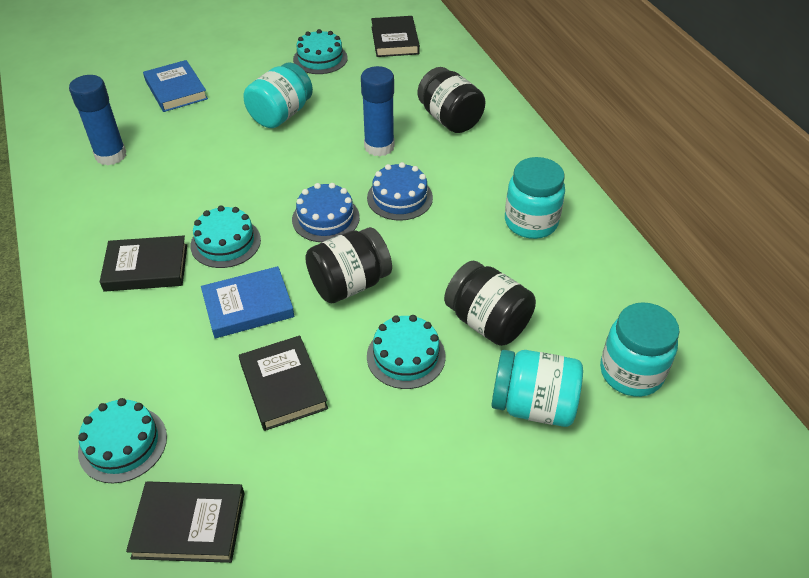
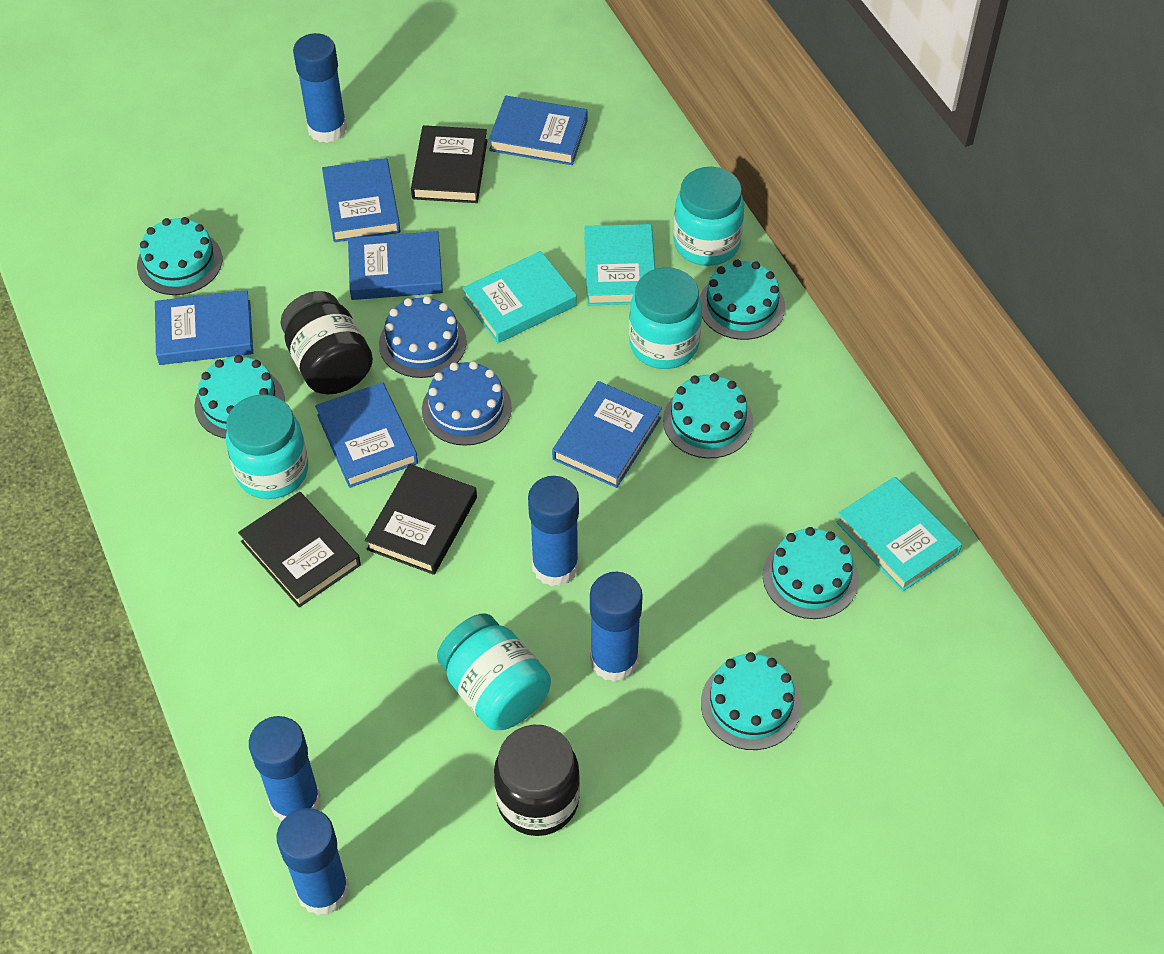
black book: [100,236,187,292] [126,481,245,563] [239,335,328,431] [371,16,420,57] = 4 -> [238,492,361,608] [365,464,477,575] [411,125,487,203] = 3
black jar: [305,227,392,303] [418,67,485,133] [444,261,536,346] = 3 -> [281,291,373,394] [494,725,580,836] = 2
blue book: [143,60,208,112] [201,266,294,338] = 2 -> [155,290,253,365] [315,382,418,488] [322,158,400,242] [348,231,443,300] [489,96,588,165] [552,381,662,488] = 6
blue glue stick: [69,75,127,165] [361,66,395,156] = 2 -> [249,716,321,822] [277,808,349,916] [293,33,347,143] [528,476,579,586] [590,572,643,682] = 5
turquoise book: none = 0 -> [462,251,577,343] [584,224,655,305] [836,477,962,592] = 3
turquoise cake: [78,398,167,483] [190,206,261,268] [293,29,348,74] [367,315,446,389] = 4 -> [137,217,222,295] [194,355,285,439] [663,373,753,458] [700,260,785,340] [701,652,801,750] [763,527,859,619] = 6

